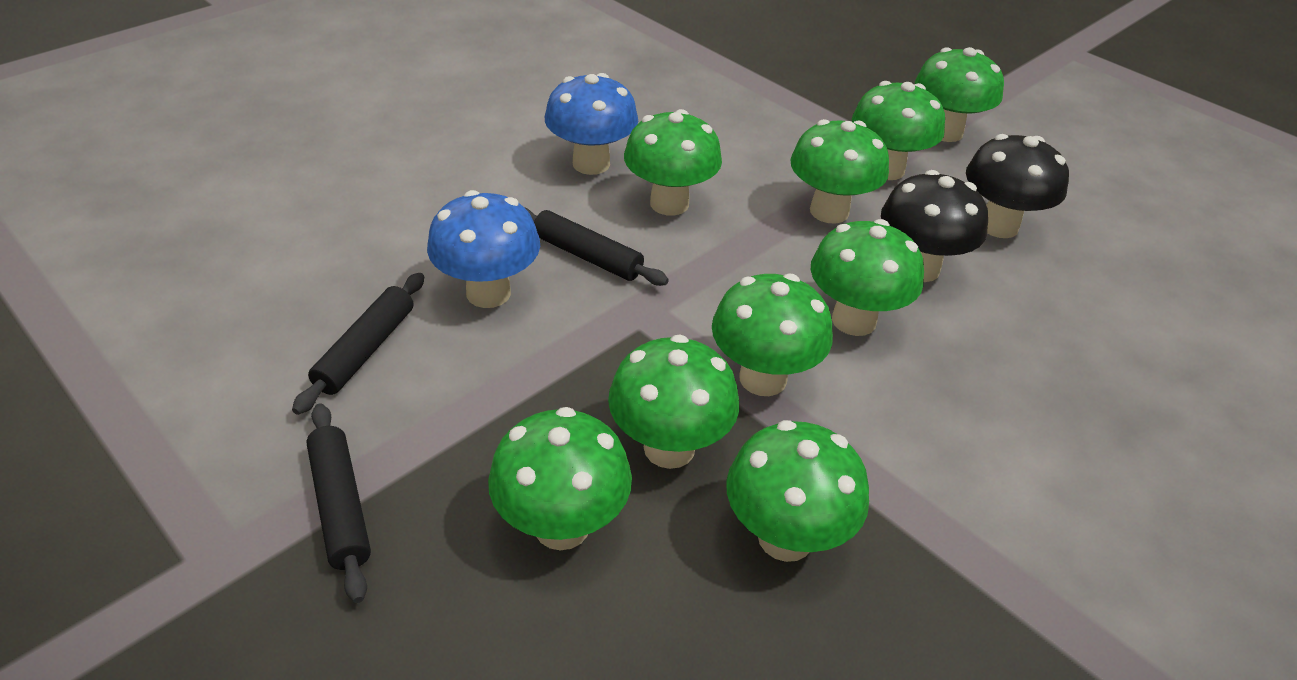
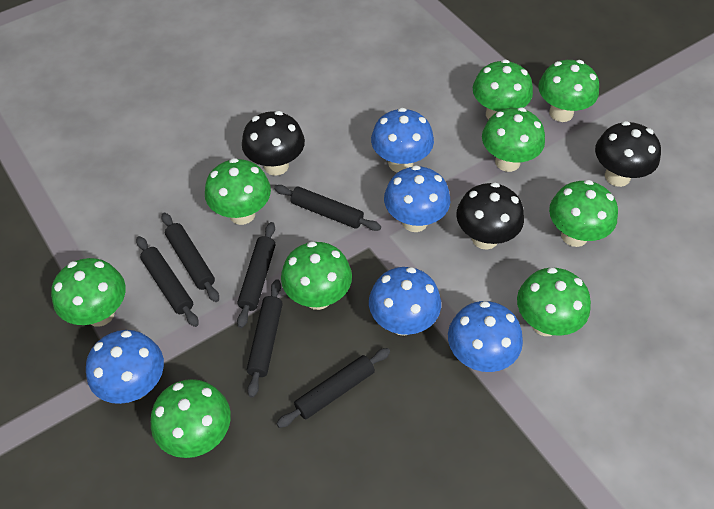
black mushroom: [881,170,988,282] [966,134,1069,238] = 2 -> [242,111,305,176] [456,182,524,249] [595,121,661,187] = 3
black rolling pin: [292,273,424,415] [306,403,371,603] [524,207,669,286] = 3 -> [136,236,199,327] [162,213,219,302] [237,222,276,328] [247,279,283,398] [274,185,381,231] [276,348,390,428] = 6
blue mushroom: [427,190,540,308] [545,73,638,175] = 2 -> [86,330,164,404] [369,267,441,336] [371,108,434,173] [384,165,450,232] [448,301,523,372] = 5

